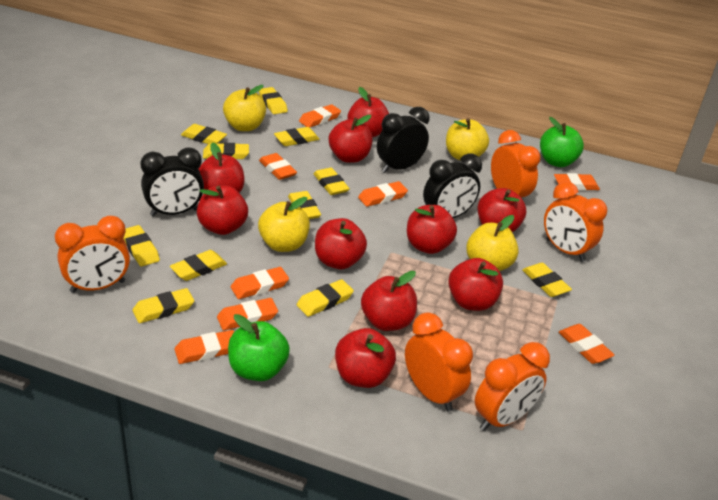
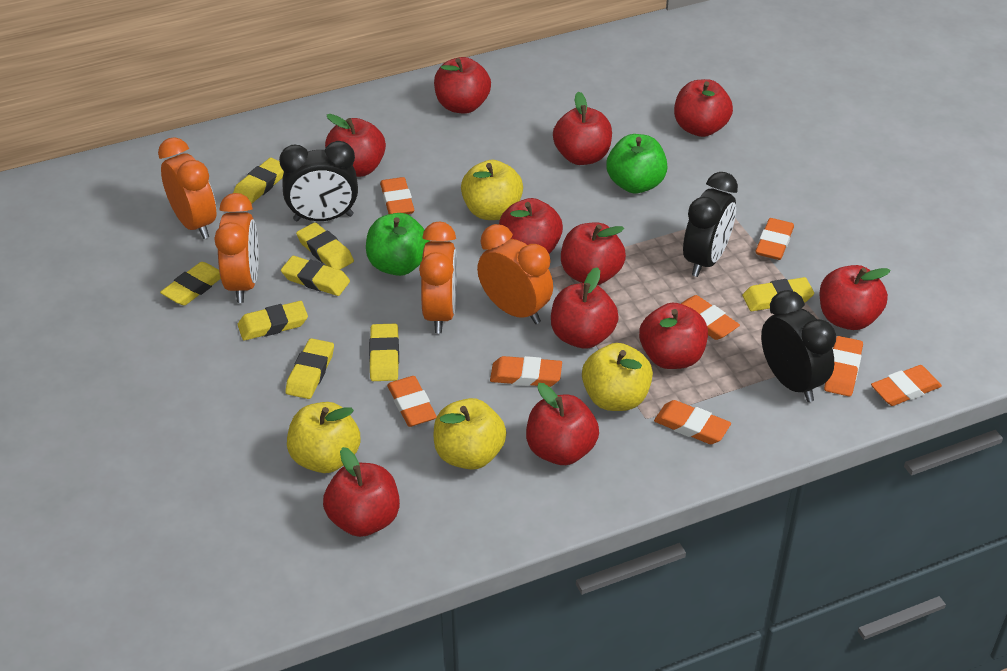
orange clock: [55,216,130,293] [405,312,473,412] [475,342,550,431] [491,130,541,198] [544,182,607,262] = 5 -> [158,137,216,239] [214,193,259,303] [419,222,457,334] [477,224,553,324] = 4
red apple: [197,185,248,235] [198,142,245,193] [315,218,367,269] [329,115,373,163] [335,328,396,388] [347,87,389,138] [361,271,417,331] [407,205,457,254] [448,258,503,311] [478,188,526,232] = 10 -> [323,447,400,537] [325,114,386,177] [434,57,491,114] [499,198,563,254] [526,383,599,465] [551,267,619,349] [553,91,612,165] [561,222,626,285] [639,303,708,369] [674,79,733,137] [819,265,891,330] = 11
yellow eraser: [123,225,160,267] [133,288,194,323] [170,250,227,281] [181,124,227,144] [203,143,249,159] [259,87,288,114] [274,127,320,146] [288,191,321,219] [296,279,354,317] [313,168,350,195] [523,263,572,297] = 11 -> [160,262,221,305] [233,158,284,204] [238,301,308,341] [281,256,350,296] [285,338,334,399] [296,222,354,270] [369,324,399,381] [742,277,814,311] = 8

